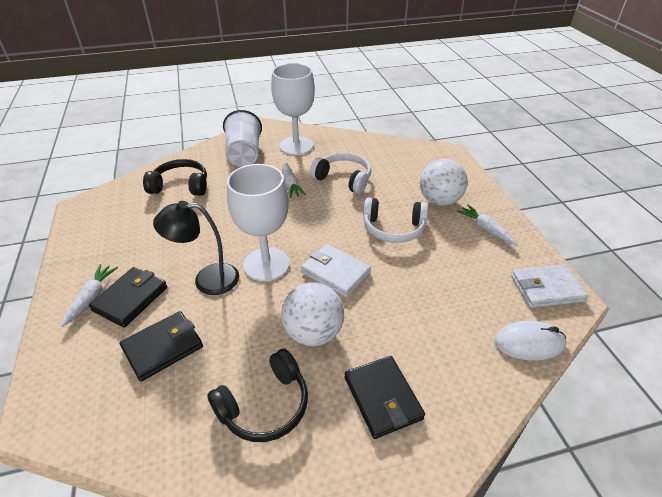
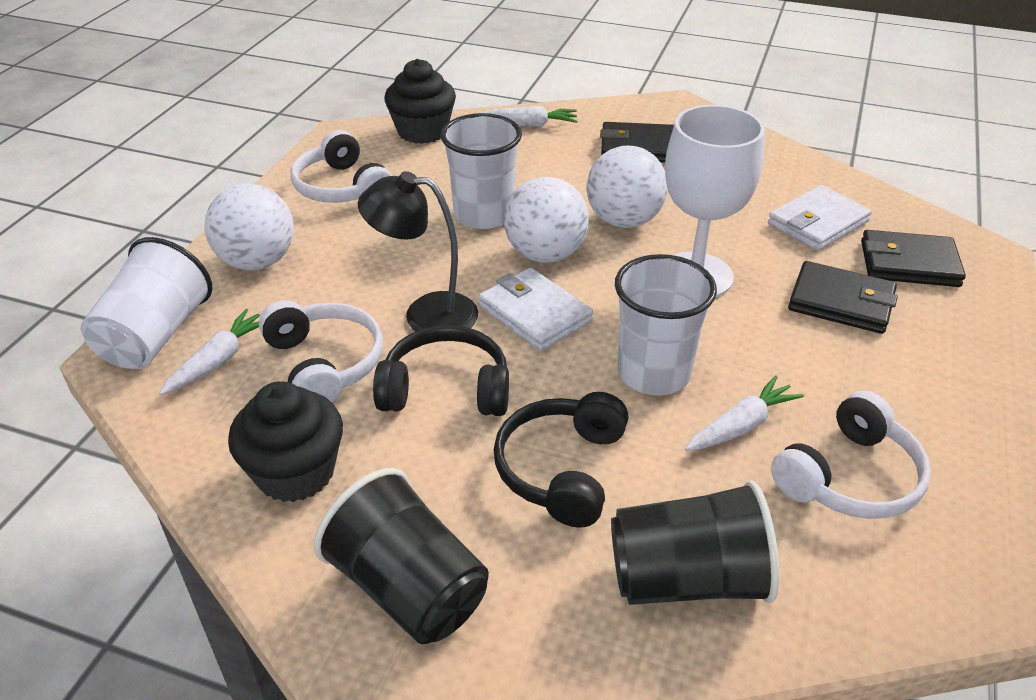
black cup: none = 0 -> [314,468,489,644] [611,481,779,605] = 2
black cupcake: none = 0 -> [228,381,343,502] [385,59,456,144] = 2
white ball: [281,283,344,346] [420,159,467,206] = 2 -> [204,183,294,270] [504,177,589,263] [587,146,668,228] = 3
white cup: [223,110,262,167] = 1 -> [81,237,213,369] [441,113,522,229] [615,254,717,395] = 3
white goblet: [227,164,290,281] [271,63,315,155] = 2 -> [665,105,765,297] = 1
white headphones: [310,153,371,194] [363,197,428,243] = 2 -> [259,300,383,403] [291,130,392,203] [771,391,931,519] = 3
white mouse: [494,321,566,361] = 1 -> none = 0

